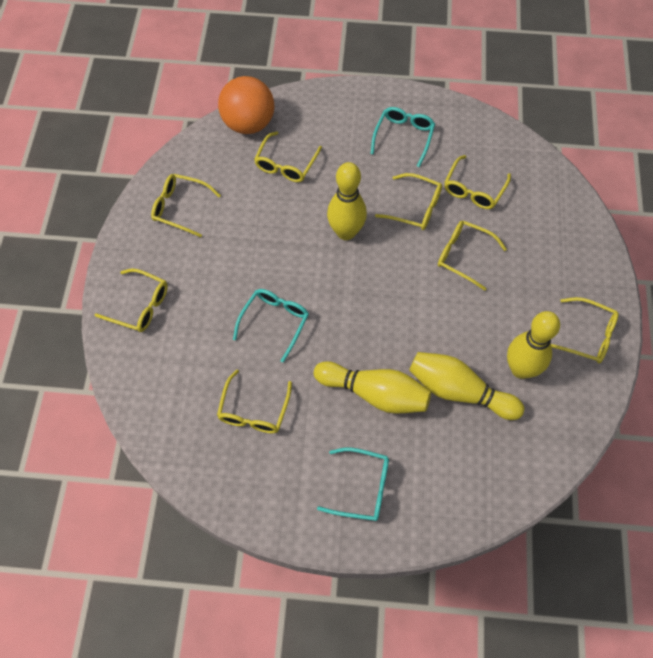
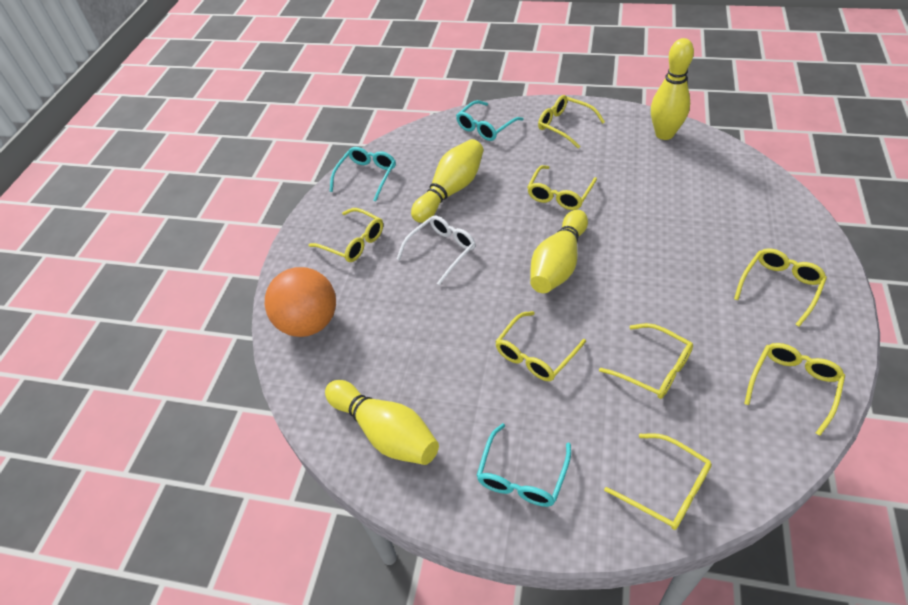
white glasses: none = 0 -> [397,215,476,285] = 1

